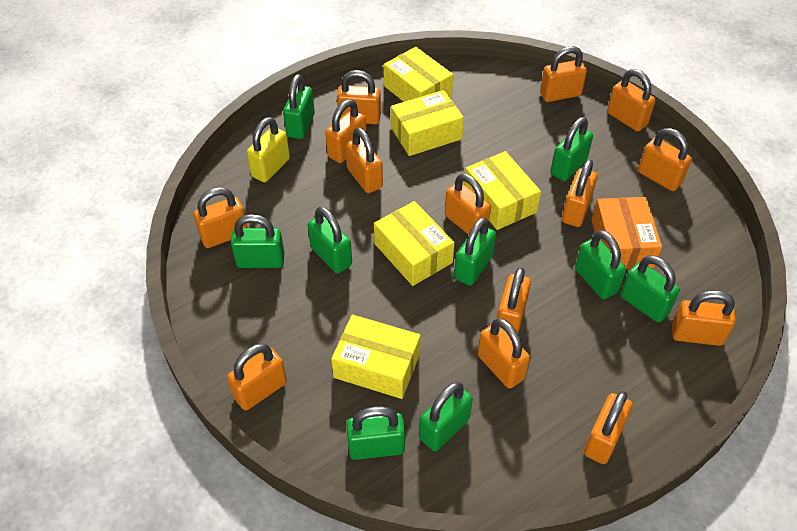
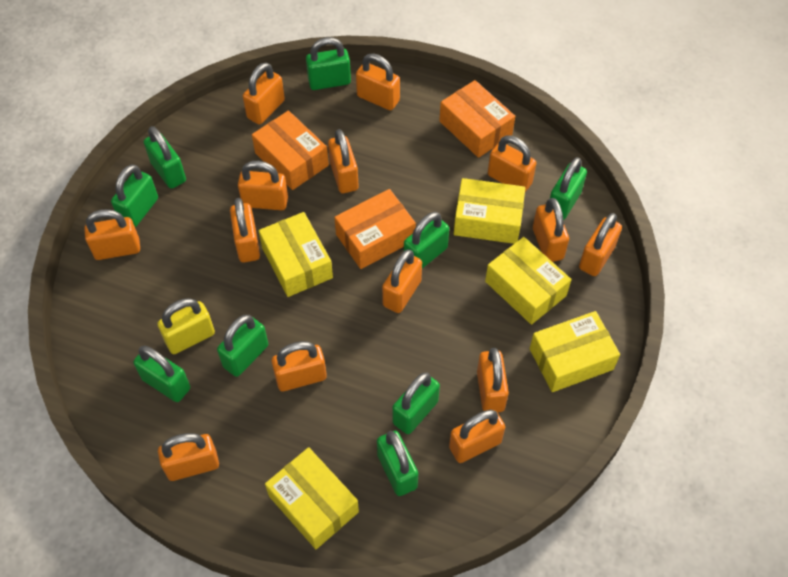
orange box: [592,197,662,270] = 1 -> [252,111,329,190] [334,189,416,269] [439,80,515,158] = 3

